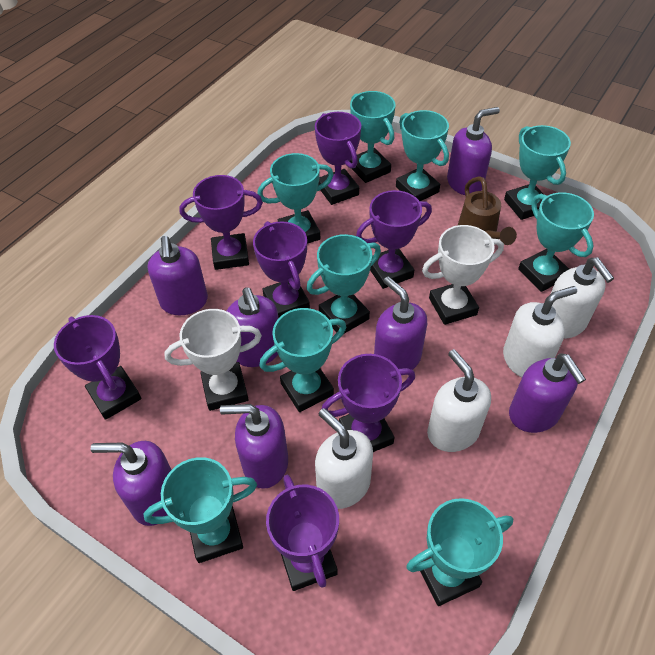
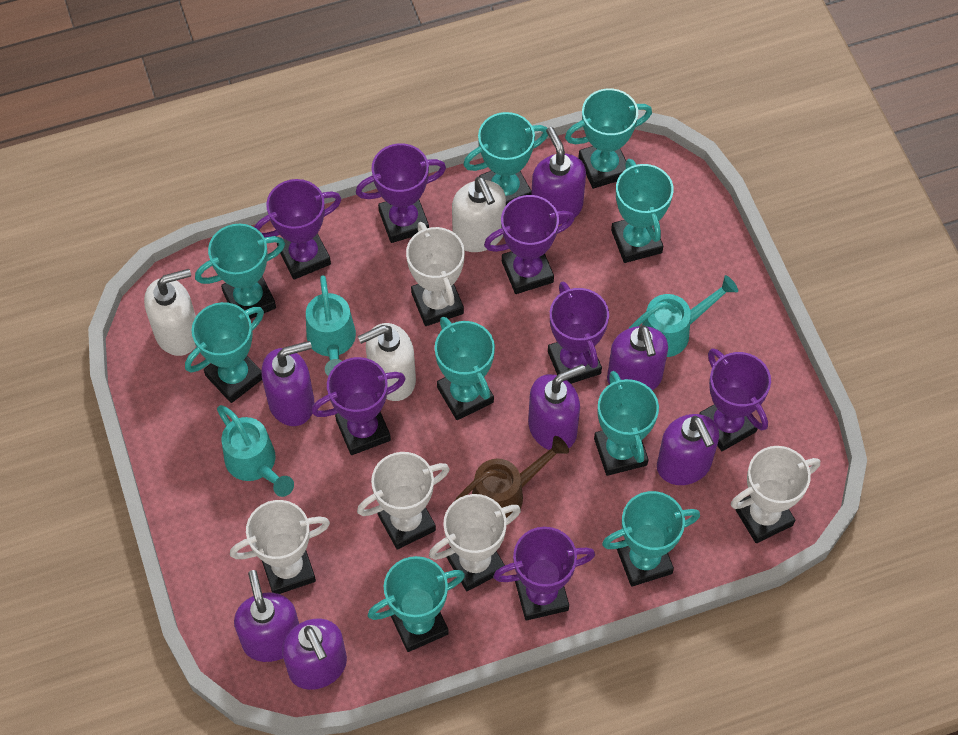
turquoise watering can: none = 0 -> [217,405,294,497] [306,275,356,376] [628,275,738,357] = 3
white soap dispenser: [315,408,373,509] [427,349,491,452] [503,286,577,377] [551,257,614,339] = 4 -> [144,269,196,356] [358,323,416,401] [452,177,506,252] = 3
white trophy: [164,309,262,411] [422,225,504,325] = 2 -> [230,500,330,594] [357,452,450,550] [406,222,465,326] [429,494,521,591] [731,446,820,543] = 5

